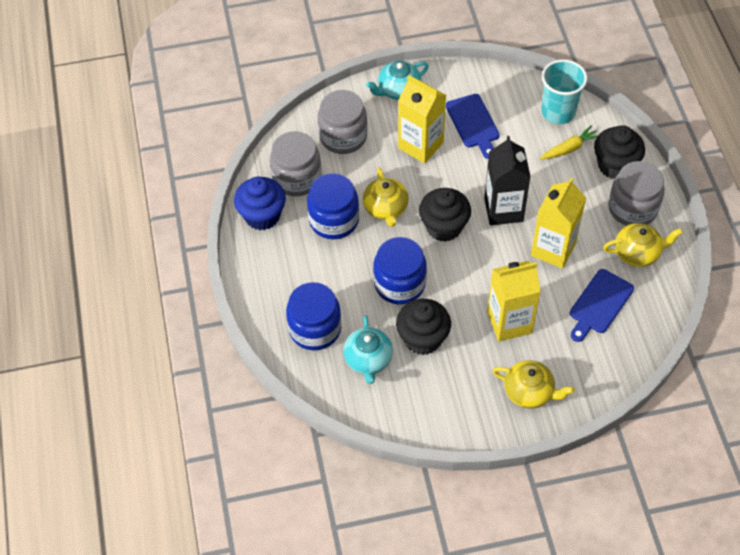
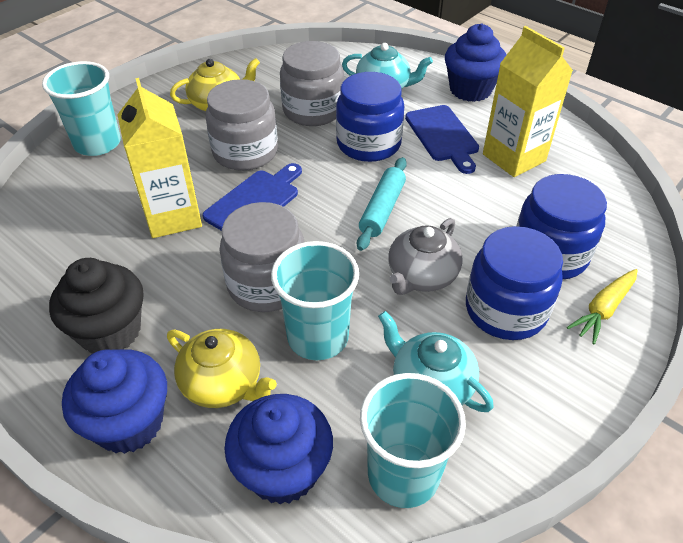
black carton: [484,136,531,225] = 1 -> none = 0
black cupcake: [396,299,451,355] [419,188,471,242] [594,125,645,179] = 3 -> [49,258,144,354] = 1
blue cupcake: [234,177,286,230] = 1 -> [62,349,167,454] [224,394,333,505] [445,23,507,102] = 3
grey teapot: none = 0 -> [388,218,463,295] = 1
turquoise cup: [541,59,587,124] = 1 -> [42,61,121,156] [271,241,359,360] [360,373,466,508] = 3
turquoise rolling pin: none = 0 -> [357,157,407,251] = 1
yellow carton: [398,75,446,164] [487,261,541,341] [531,177,586,269] = 3 -> [117,78,202,238] [483,26,573,177] = 2
yellow teapot: [363,167,409,227] [493,360,575,409] [603,223,683,267] = 3 -> [167,329,277,408] [170,58,260,111] = 2

